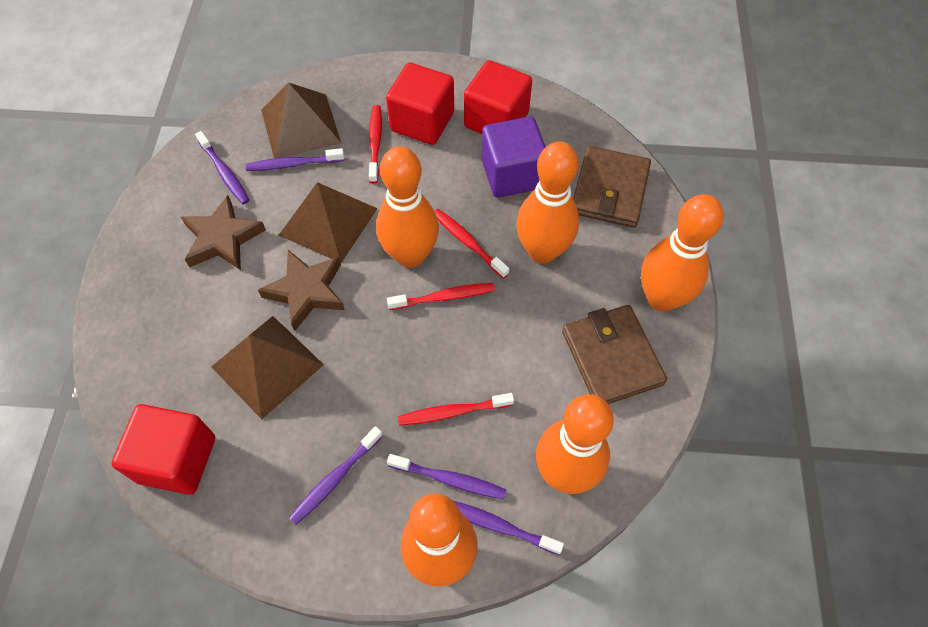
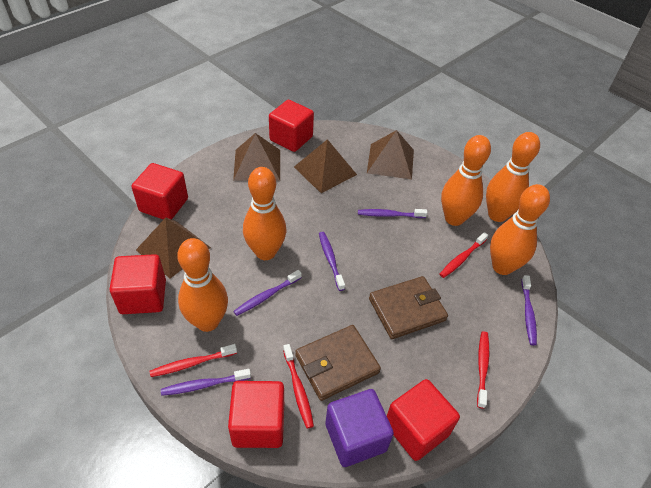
brown pyramid: [211,316,324,419] [261,82,341,158] [279,182,378,263] = 3 -> [136,218,211,278] [233,133,280,181] [294,139,357,193] [367,130,414,180] = 4
brown star: [181,195,266,270] [258,250,345,331] = 2 -> none = 0
red cube: [112,404,215,495] [386,63,454,145] [464,60,532,134] = 3 -> [110,254,166,314] [131,163,188,220] [228,381,284,448] [269,100,314,152] [387,379,460,461] = 5

